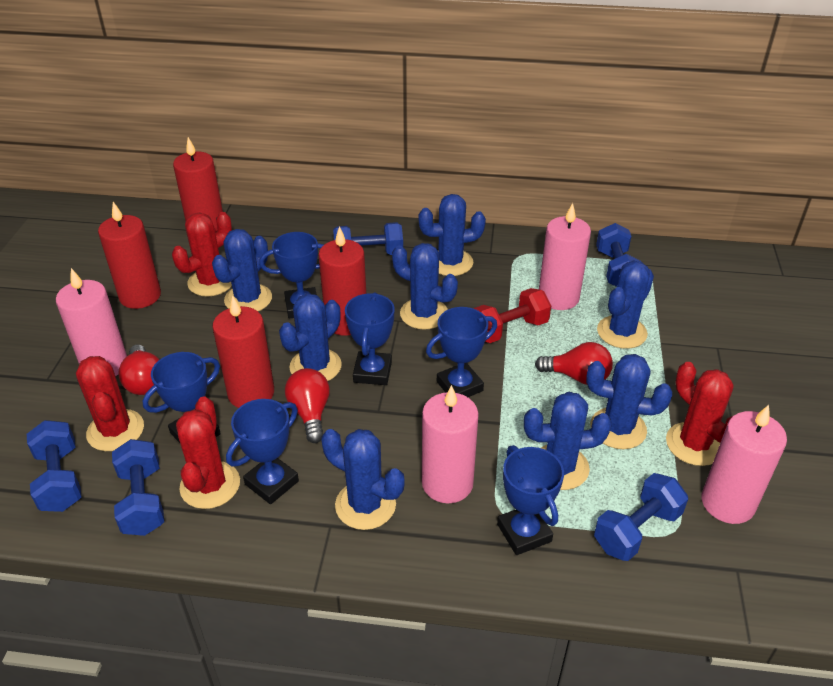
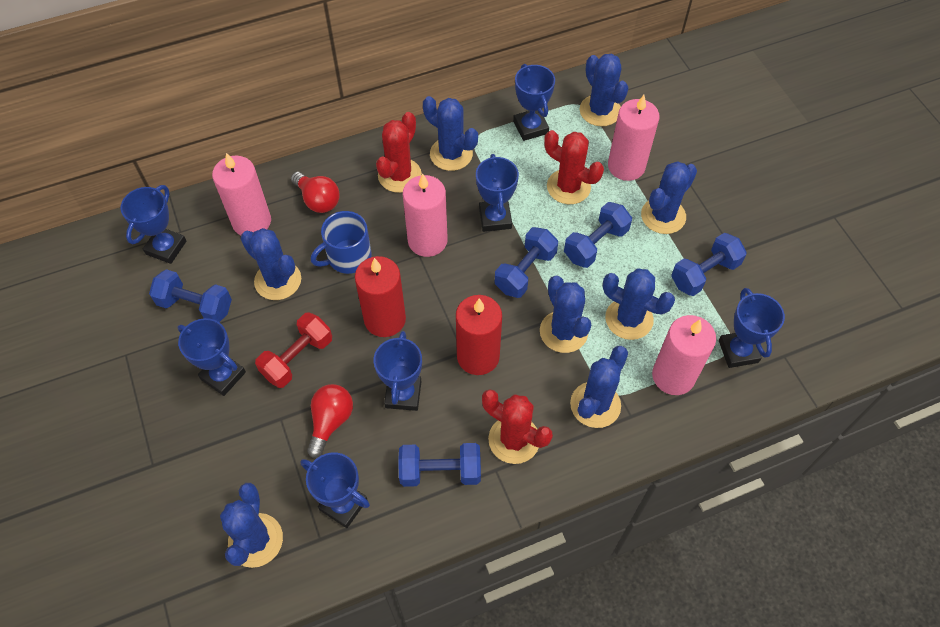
blue mug: none = 0 -> [311,211,372,274] = 1
blue trophy: [143,352,221,443] [226,399,299,504] [259,232,324,319] [345,292,395,385] [426,307,497,397] [497,445,564,555] = 6 -> [121,185,186,264] [177,318,246,396] [301,453,370,528] [373,331,422,411] [476,154,519,232] [513,64,555,141] [719,288,785,368] = 7
red cactus: [76,356,144,451] [172,212,232,296] [176,397,240,509] [666,362,734,466] = 4 -> [376,112,422,193] [482,389,553,464] [544,130,604,204] = 3
red candle: [98,202,161,309] [173,137,223,233] [212,295,274,408] [319,226,366,336] = 4 -> [355,256,406,337] [456,295,502,375] = 2
red light bulb: [118,344,160,395] [285,368,330,443] [535,342,613,385] = 3 -> [291,172,340,213] [307,384,353,458] = 2

